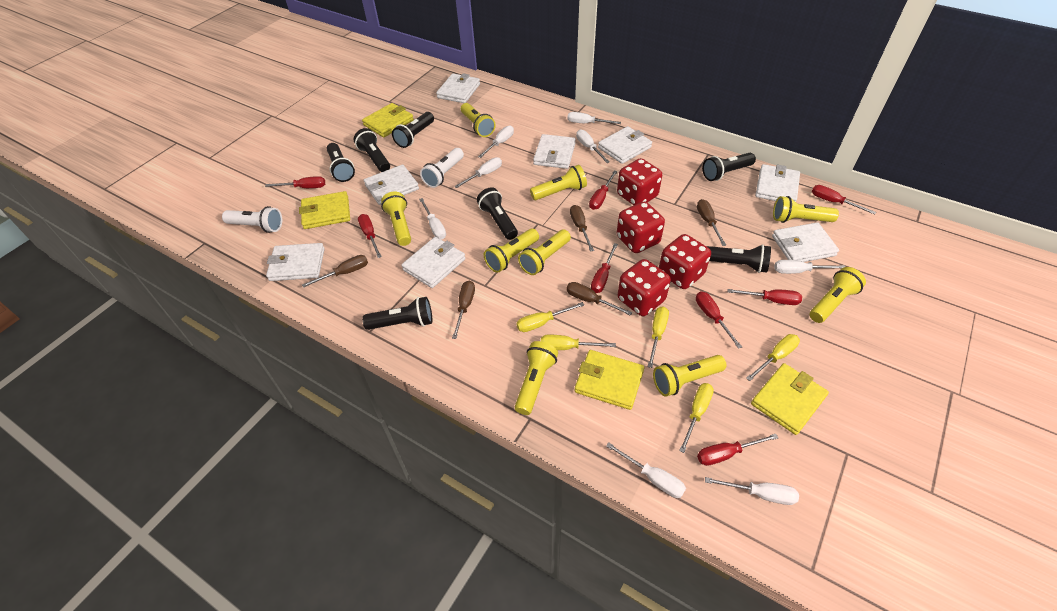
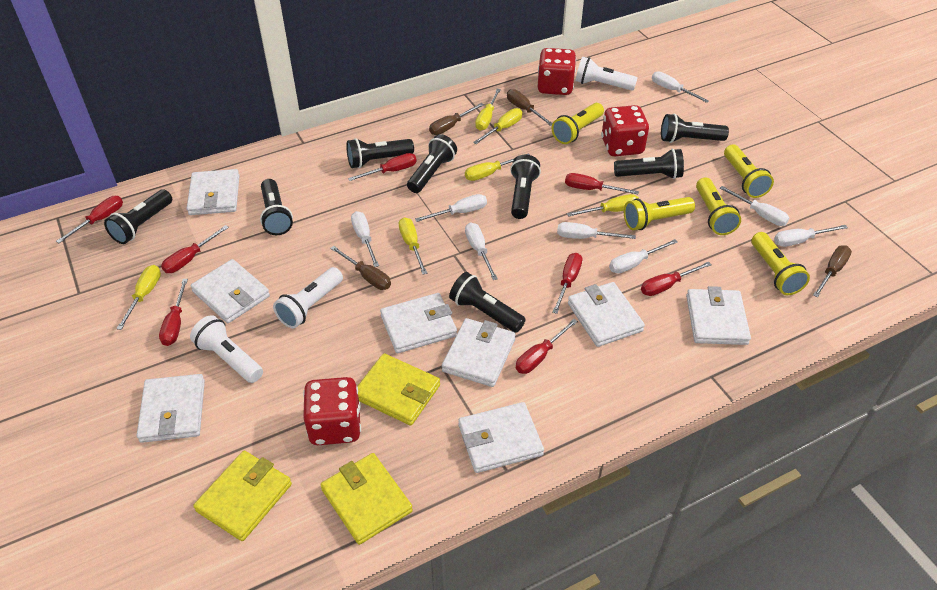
black flashlight: [326,143,355,182] [354,128,390,172] [362,297,432,330] [392,112,434,148] [477,187,518,240] [702,153,756,181] [706,245,771,273] = 7 -> [104,189,172,244] [260,179,293,235] [346,138,414,168] [407,134,457,193] [449,272,526,333] [510,155,541,219] [614,149,684,179] [661,114,729,143] = 8
brown screwdriver: [302,255,368,288] [452,280,475,339] [566,282,632,316] [570,205,594,252] [697,199,726,246] = 5 -> [330,246,391,290] [429,103,484,135] [507,89,552,126] [813,245,852,298] = 4
red dice: [617,158,662,205] [617,202,665,253] [618,259,671,316] [659,234,711,289] = 4 -> [303,377,361,445] [538,48,576,95] [601,105,649,156] = 3
white flashlight: [222,206,282,233] [420,148,464,188] = 2 -> [190,315,263,383] [273,267,343,328] [575,57,637,91] = 3
yellow flashlight: [381,192,411,246] [461,103,496,137] [484,229,539,273] [515,341,558,415] [518,229,571,275] [530,165,587,200] [653,355,727,396] [773,196,839,223] [810,267,866,323] = 9 -> [552,103,604,144] [624,197,695,230] [696,177,741,235] [724,144,774,198] [751,232,810,295] = 5
yellow screwdriver: [516,302,584,332] [541,335,616,350] [648,306,669,368] [679,383,714,453] [746,334,800,381] = 5 -> [116,265,161,330] [399,217,427,274] [465,153,530,181] [473,108,522,144] [475,89,501,131] [567,194,639,217] = 6
yellow wallet: [299,191,350,229] [362,103,414,138] [575,350,644,410] [751,363,829,435] = 4 -> [193,451,292,541] [321,453,413,545] [357,353,440,426] = 3

